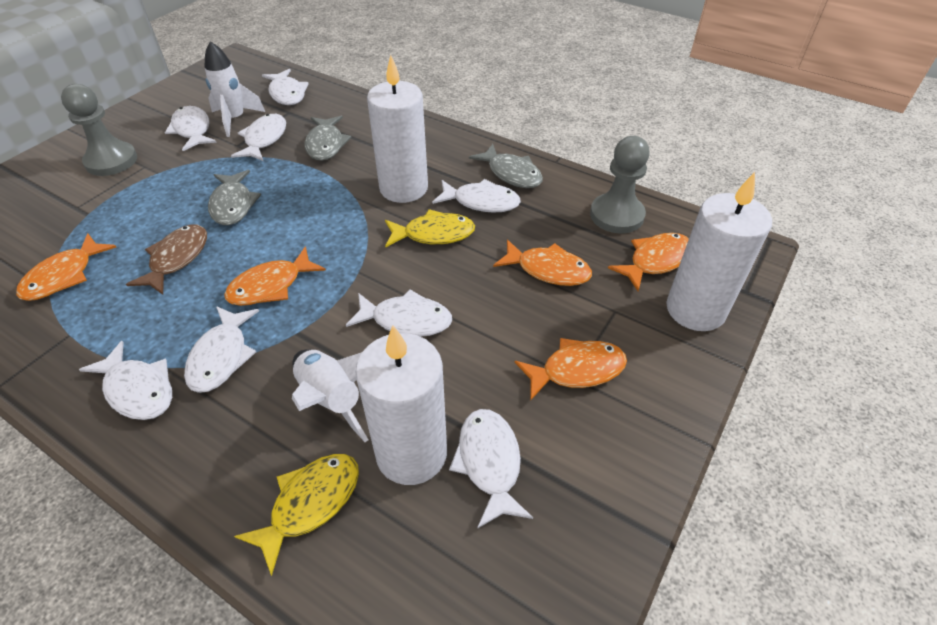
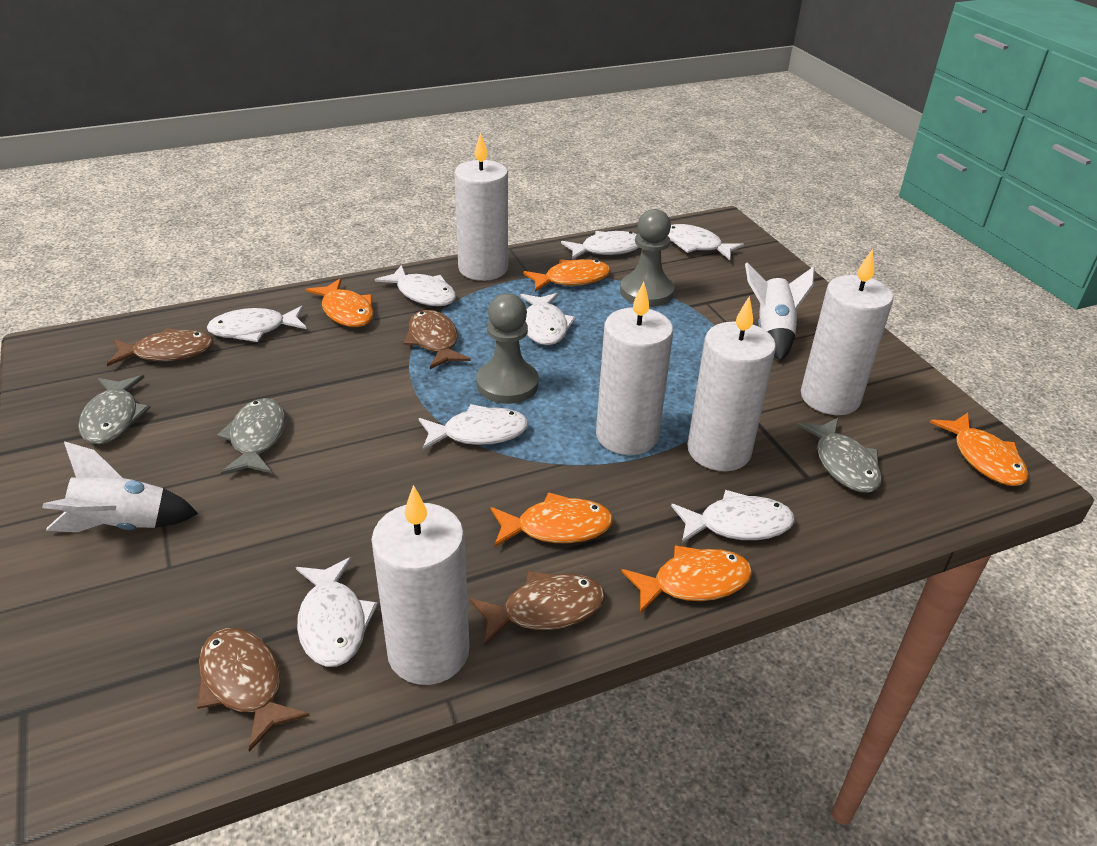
brown fish: [126,224,207,295] = 1 -> [107,328,214,366] [197,628,310,752] [403,310,471,369] [470,571,605,646] = 4
white candle: [355,325,447,485] [367,55,428,203] [666,172,772,331] = 3 -> [371,485,469,685] [454,132,508,281] [596,282,673,455] [688,296,776,471] [801,249,893,415] = 5
yellow fish: [234,454,359,576] [385,209,475,247] = 2 -> none = 0

